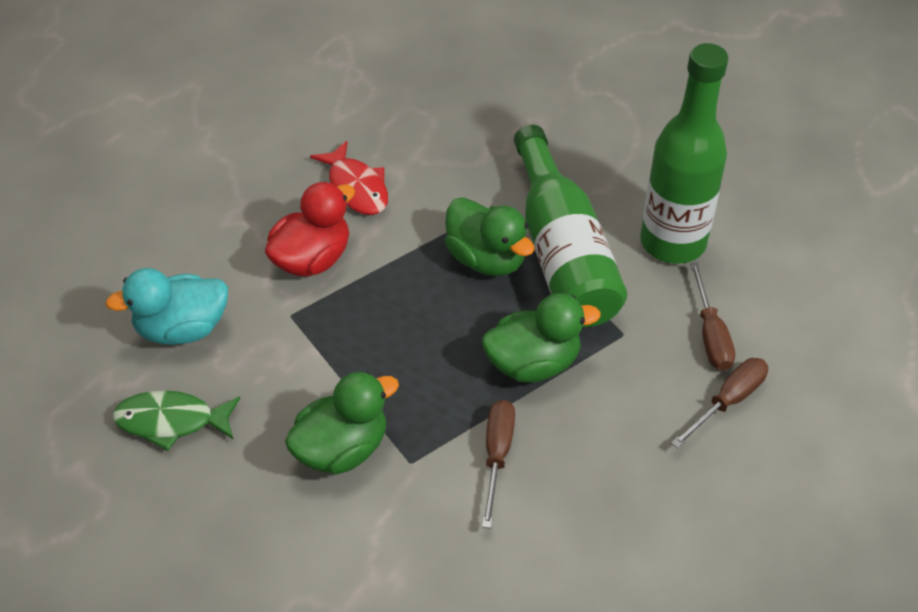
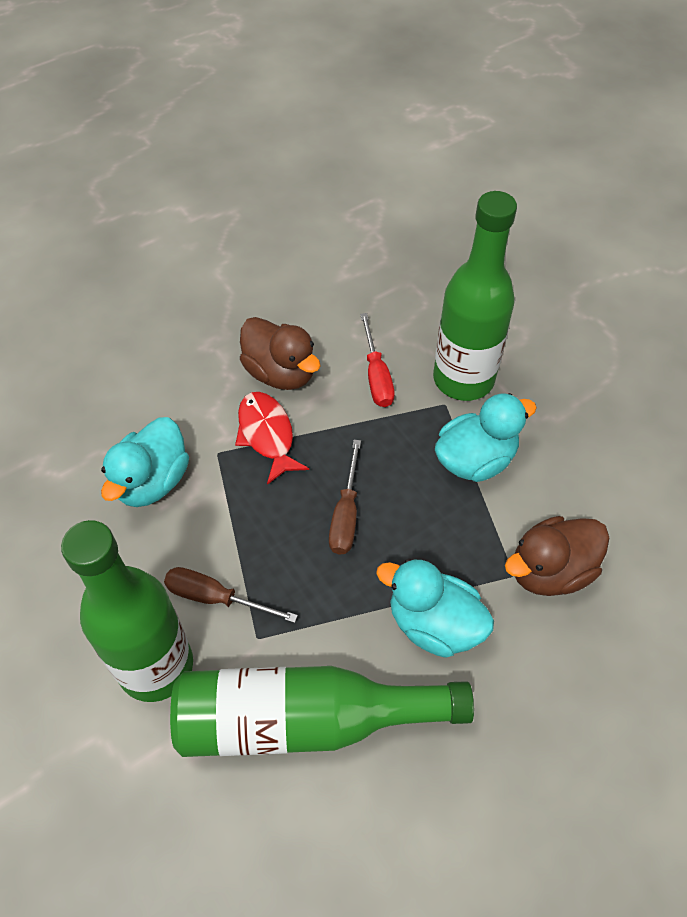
brown duck: none = 0 -> [240,317,320,390] [505,516,609,596] = 2
brown screwdriver: [482,400,515,529] [671,358,768,448] [690,262,735,371] = 3 -> [164,567,298,623] [329,440,361,555] = 2
green bottle: [514,125,627,327] [640,43,728,264] = 2 -> [61,520,193,702] [170,666,474,757] [433,191,517,401] = 3
green duck: [285,371,399,475] [445,197,535,276] [482,293,600,383] = 3 -> none = 0
green fish: [113,390,240,451] = 1 -> none = 0
red duck: [265,182,355,276] = 1 -> none = 0
red screwdriver: none = 0 -> [360,313,395,407] = 1
turquoise duck: [105,268,228,345] = 1 -> [101,417,189,507] [376,558,494,658] [435,393,537,482] = 3

